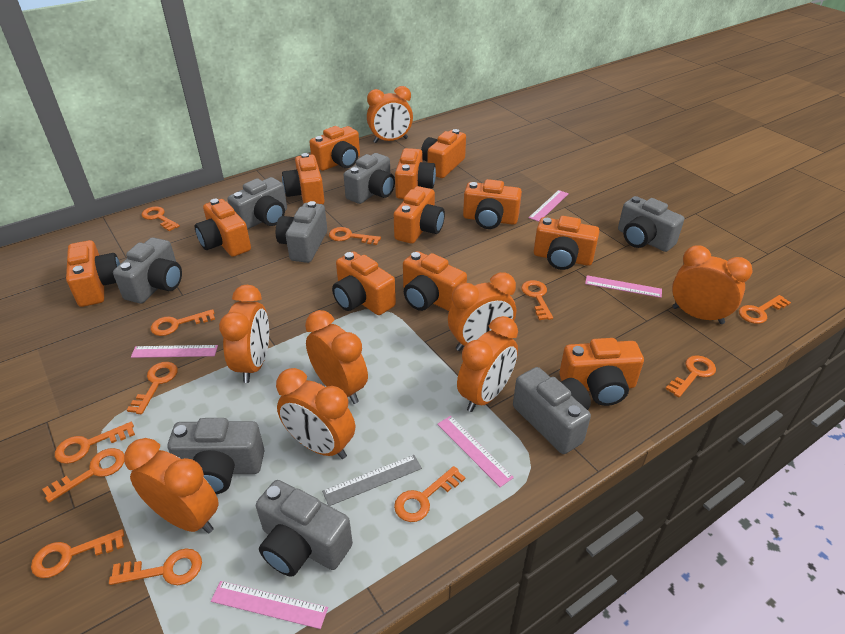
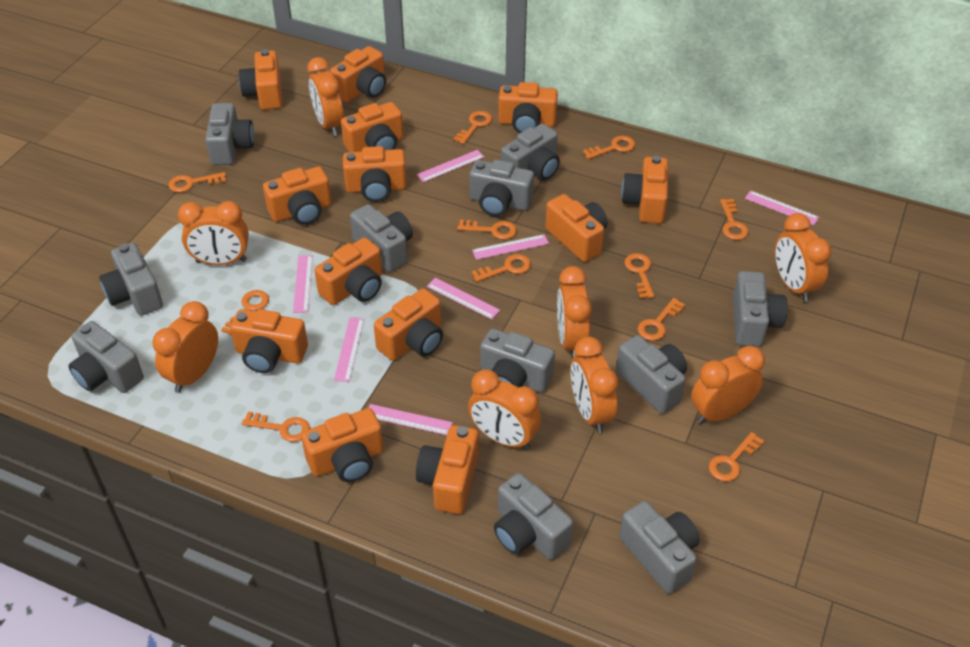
grey camera: [113,237,182,303] [168,418,265,494] [228,177,287,230] [256,480,353,577] [276,201,327,263] [344,153,395,204] [513,367,591,454] [618,196,684,252] = 8 -> [69,321,144,393] [99,243,163,315] [205,103,254,165] [350,204,413,272] [469,160,534,216] [480,329,555,392] [494,473,573,560] [501,124,560,180] [616,335,687,414] [619,501,700,594] [733,271,787,347] = 11
grey ruler: [322,455,422,506] = 1 -> none = 0
orange camera: [66,240,120,307] [195,199,251,257] [282,153,325,205] [309,126,360,171] [332,251,396,315] [394,186,445,244] [395,148,436,199] [403,251,467,311] [421,129,466,178] [463,179,522,229] [534,216,600,270] [559,338,644,406] = 12 -> [230,309,308,373] [239,49,282,110] [263,167,331,225] [301,408,384,482] [314,237,382,305] [330,46,386,102] [341,102,403,152] [343,146,407,202] [374,288,443,361] [416,425,479,514] [498,82,558,133] [545,194,608,262] [621,156,668,224] = 13
orange key: [31,529,124,578] [42,448,124,503] [55,422,135,464] [109,548,202,585] [127,362,178,414] [141,207,180,231] [151,309,215,336] [329,227,381,245] [394,466,465,522] [521,280,553,320] [665,355,716,398] [739,295,791,324] = 12 -> [169,172,226,192] [221,290,269,336] [242,411,310,442] [453,111,492,144] [457,220,517,240] [471,254,531,282] [583,136,635,159] [625,253,654,299] [638,298,685,341] [709,432,764,482] [720,199,749,240] = 11
pink ruler: [131,345,218,358] [211,581,328,629] [437,416,514,487] [529,190,569,222] [585,275,662,298] = 5 -> [293,255,313,313] [334,318,364,382] [369,404,453,435] [417,150,484,182] [427,278,500,319] [472,234,549,260] [745,190,819,225] = 7

